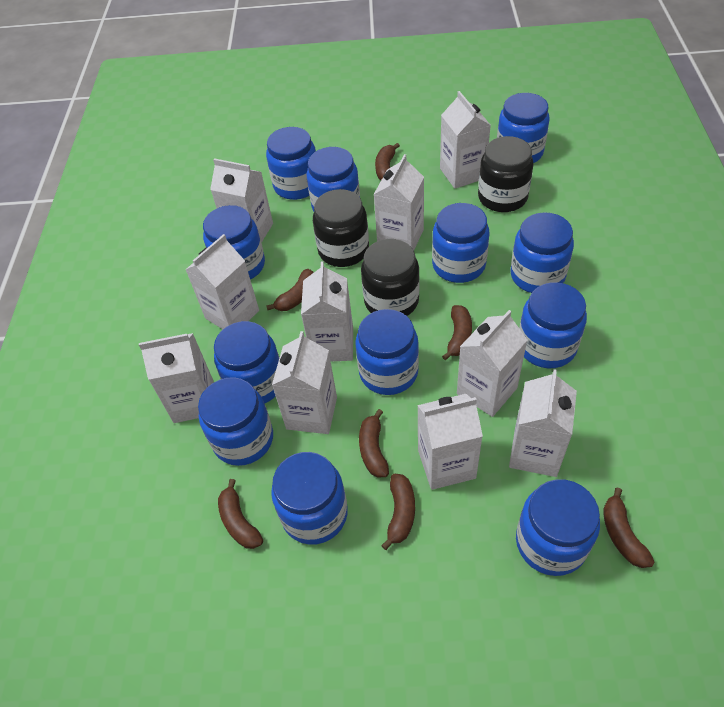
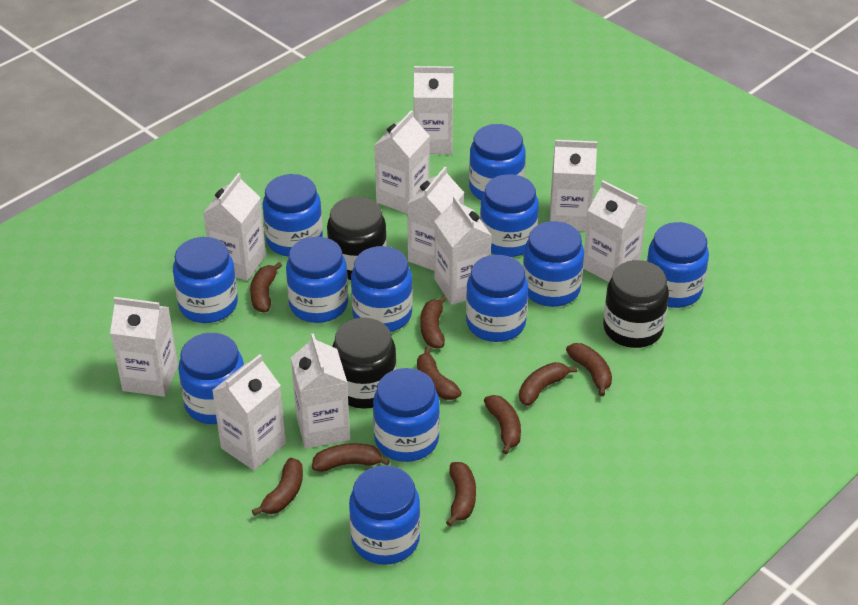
brown banana: [218,479,263,549] [266,269,314,311] [359,409,389,478] [375,143,400,180] [381,474,415,550] [442,305,472,360] [603,487,654,568] = 7 -> [250,262,282,312] [252,458,303,516] [312,443,390,472] [417,347,462,400] [420,295,447,349] [446,462,476,526] [484,395,521,455] [519,362,578,406] [566,343,612,396] = 9

